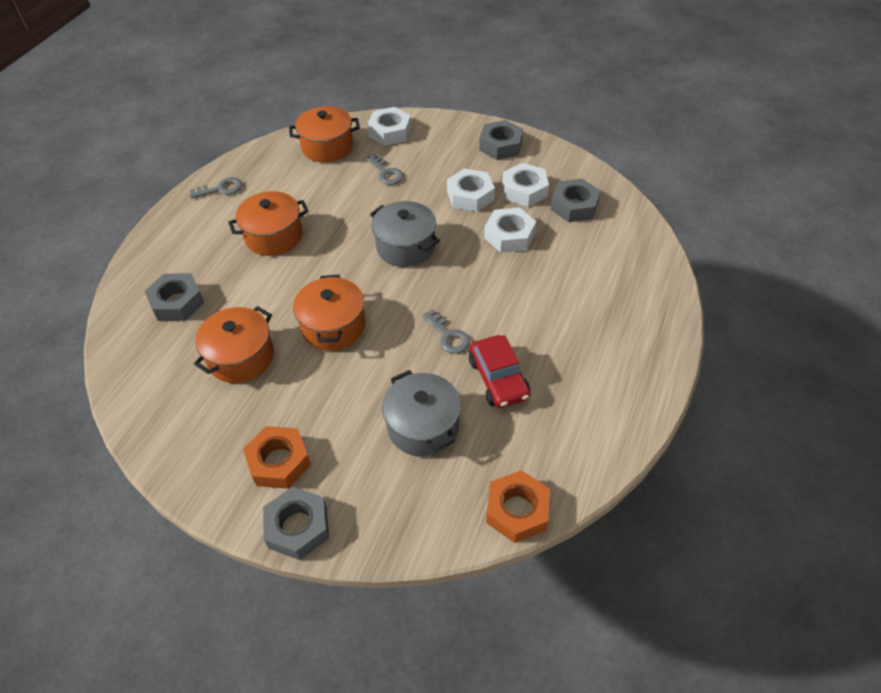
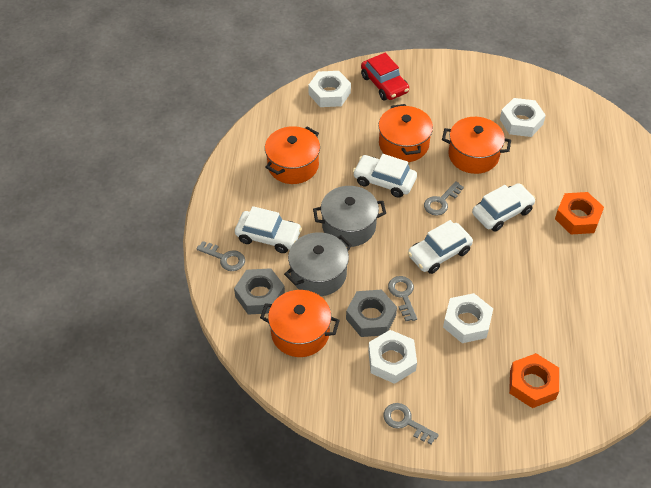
grey key: [190,177,242,198] [367,154,403,185] [422,309,470,354] = 3 -> [196,241,245,271] [384,403,439,445] [388,276,417,321] [424,181,464,215] = 4
grey nut: [145,273,204,321] [263,487,329,560] [479,120,523,160] [550,179,601,222] = 4 -> [234,268,285,315] [346,290,397,337] = 2
white car: none = 0 -> [235,206,302,253] [353,154,417,198] [408,220,473,274] [472,183,536,232] = 4

